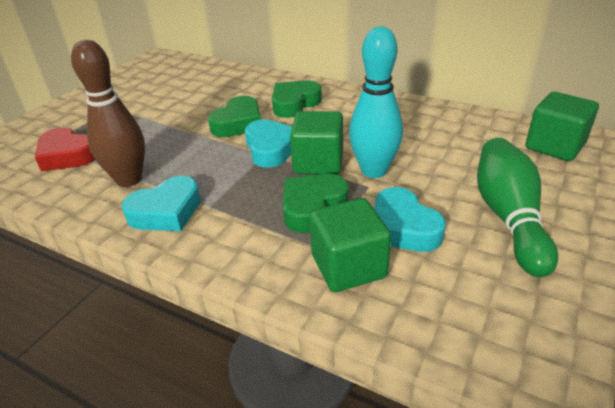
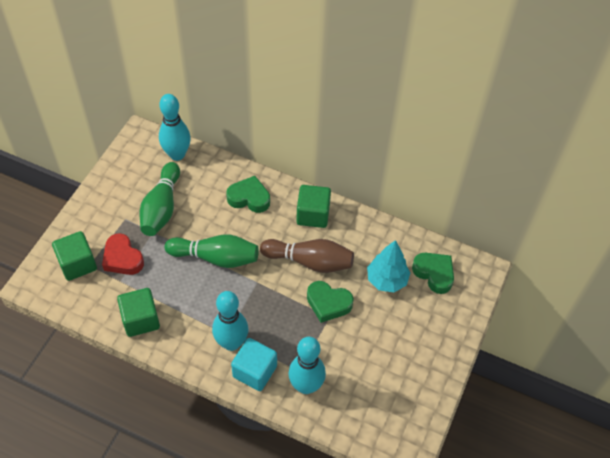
green bowling pin: [477,138,558,277] = 1 -> [139,162,180,236] [165,234,259,268] = 2
turquoise bowling pin: [349,26,403,178] = 1 -> [159,94,191,161] [212,291,249,351] [289,337,326,394] = 3
turquoise cube: none = 0 -> [231,338,277,391] = 1
turquoise heart: [122,176,201,231] [245,119,292,168] [374,187,446,252] = 3 -> none = 0
turquoise tree: none = 0 -> [367,240,410,292] = 1

